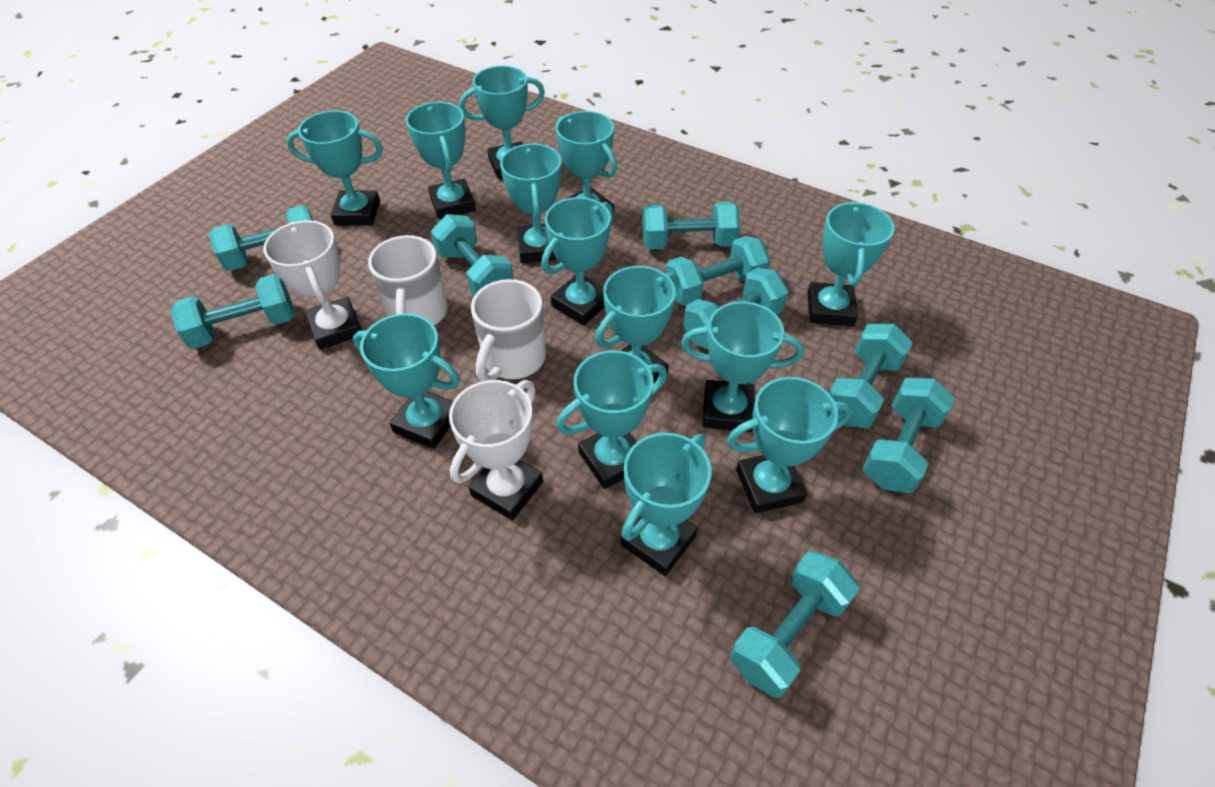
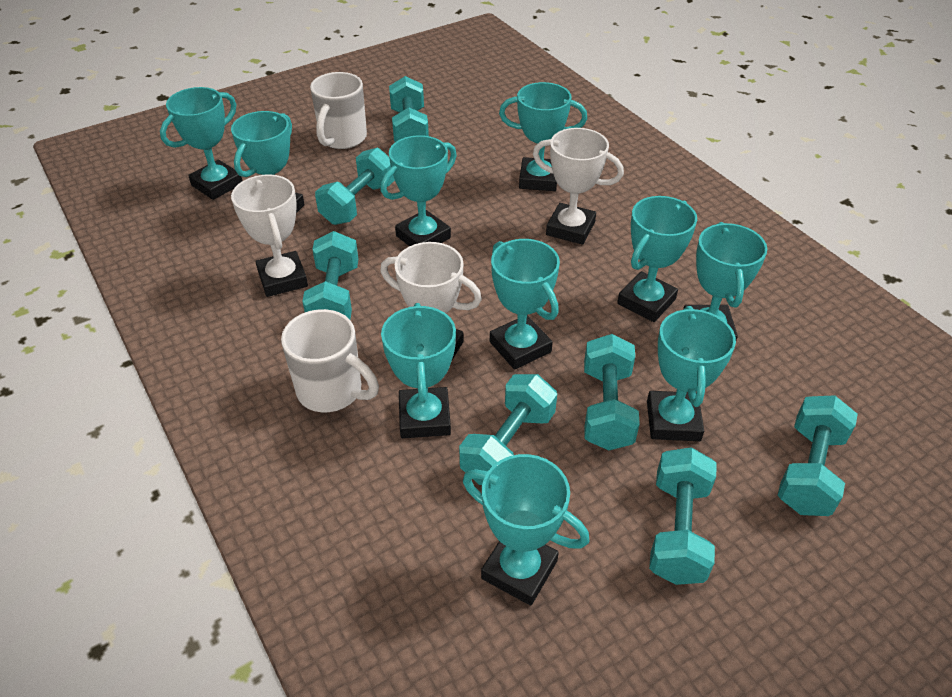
turquoise dumbbell: [170,274,295,349] [209,205,313,271] [431,214,514,296] [642,202,740,249] [665,236,770,306] [683,268,789,349] [730,551,860,698] [829,324,913,428] [862,378,955,493] = 9 -> [302,231,359,319] [315,148,395,225] [389,76,429,142] [459,374,557,485] [584,334,640,450] [649,447,717,585] [777,395,858,516] = 7
turquoise trophy: [286,110,383,226] [353,313,460,449] [406,102,476,219] [459,66,545,179] [500,144,562,263] [541,197,613,325] [556,111,617,215] [557,350,667,489] [595,266,679,383] [621,433,711,576] [681,301,804,432] [727,377,852,513] [808,201,894,326] = 13 -> [160,87,242,200] [231,111,305,213] [381,135,457,246] [381,303,456,438] [463,454,590,606] [490,239,560,370] [499,82,587,191] [617,196,697,322] [647,306,736,441] [683,222,767,340] = 10
white trophy: [263,220,362,350] [449,380,543,520] = 2 -> [231,174,308,297] [380,242,482,360] [533,128,624,245] = 3

